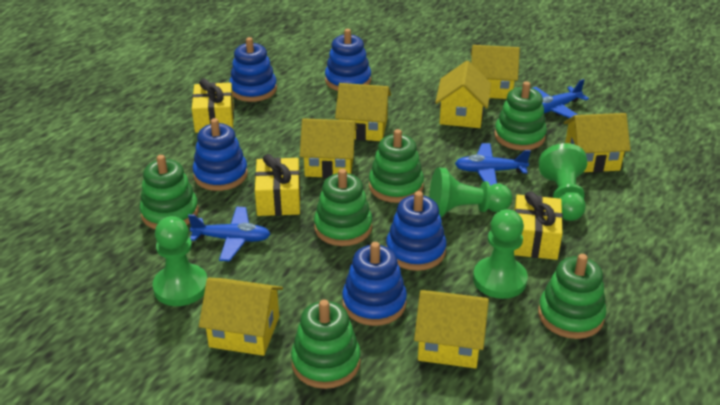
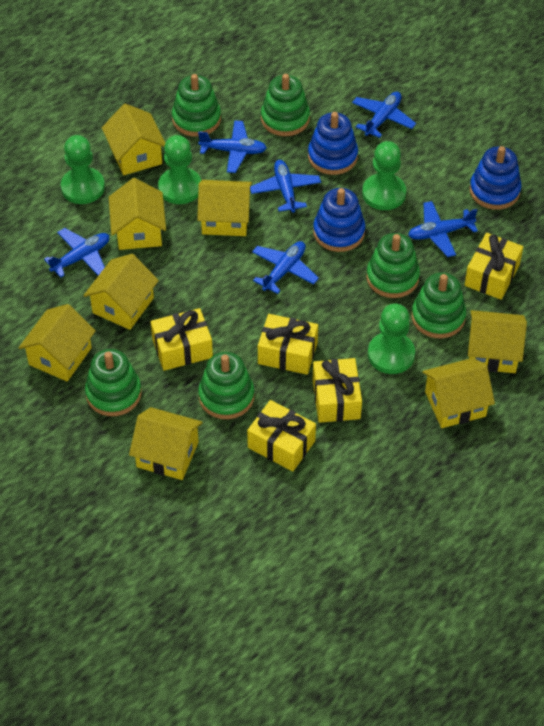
blue plane: [188,207,270,261] [455,143,531,186] [533,79,589,118] = 3 -> [44,228,109,278] [198,120,267,173] [250,160,321,213] [252,241,319,294] [352,92,416,138] [408,201,478,257] = 6
blue stacking toy: [193,118,248,191] [229,37,277,102] [325,29,371,91] [342,242,407,326] [386,191,447,271] = 5 -> [308,112,358,175] [313,188,365,252] [469,146,522,210] = 3
yellow gift: [192,78,234,133] [255,154,301,216] [514,191,563,260] = 3 -> [151,308,213,371] [247,400,316,472] [258,314,318,375] [313,358,362,423] [465,233,523,300] = 5
yellow house: [199,278,283,356] [300,118,357,178] [335,83,391,141] [414,290,489,368] [435,61,491,128] [471,45,520,99] [564,113,630,172] = 7 -> [19,304,96,382] [83,254,159,330] [102,104,165,175] [109,178,166,250] [129,407,203,480] [197,180,252,236] [422,358,495,428] [468,310,527,373] = 8

